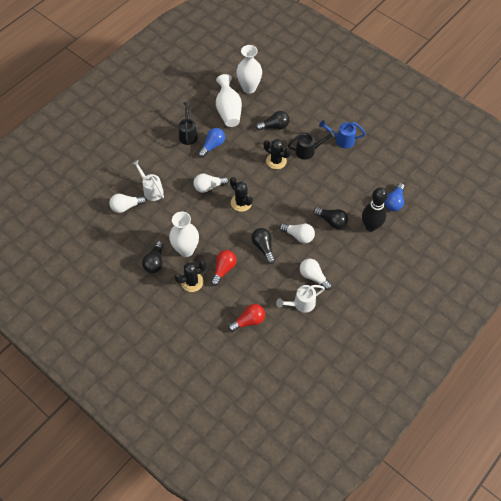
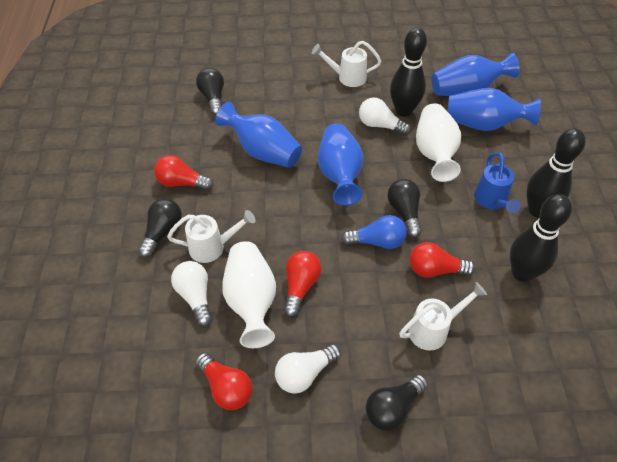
black bowling pin: [362,187,388,231] = 1 -> [390,28,427,117] [510,194,572,282] [527,128,585,218] = 3
black cactus: [175,261,206,292] [230,177,253,212] [264,139,291,169] = 3 -> none = 0
black watering can: [178,102,198,145] [288,130,335,160] = 2 -> none = 0
blue light bulb: [198,128,225,158] [385,183,405,211] = 2 -> [341,215,407,249] = 1
blue vase: none = 0 -> [215,102,302,168] [318,123,363,205] [432,53,520,96] [447,88,541,131] = 4
red light bulb: [211,250,237,286] [228,304,265,332] = 2 -> [154,155,214,190] [195,352,252,410] [284,251,322,317] [410,242,475,278] = 4
white light bulb: [109,194,146,213] [193,174,229,193] [279,223,315,243] [300,259,332,290] = 4 -> [171,261,213,326] [275,344,341,394] [359,98,411,136] = 3
white vase: [169,212,199,257] [216,74,242,127] [236,45,262,94] = 3 -> [222,241,276,348] [416,103,461,182] = 2
white watering can: [132,160,164,201] [276,285,325,313] = 2 -> [167,210,256,263] [312,41,381,87] [399,282,487,351] = 3

